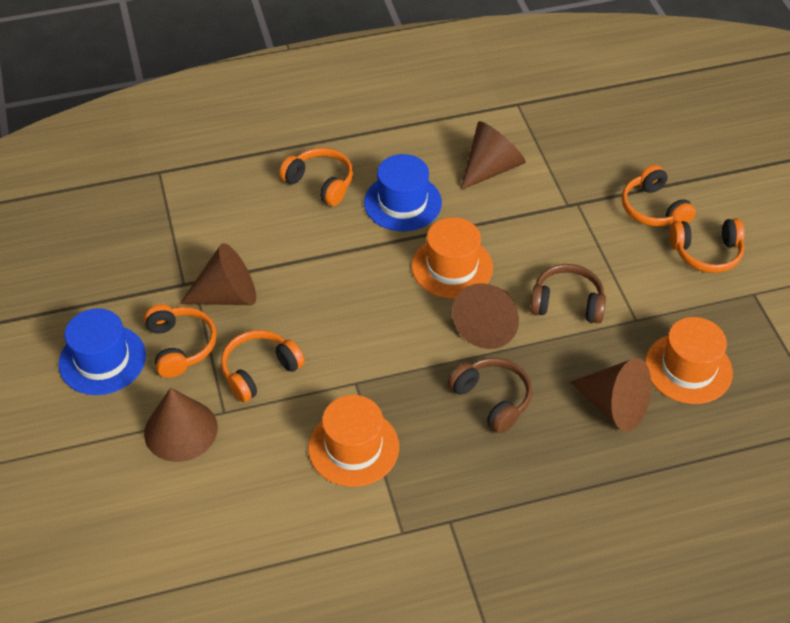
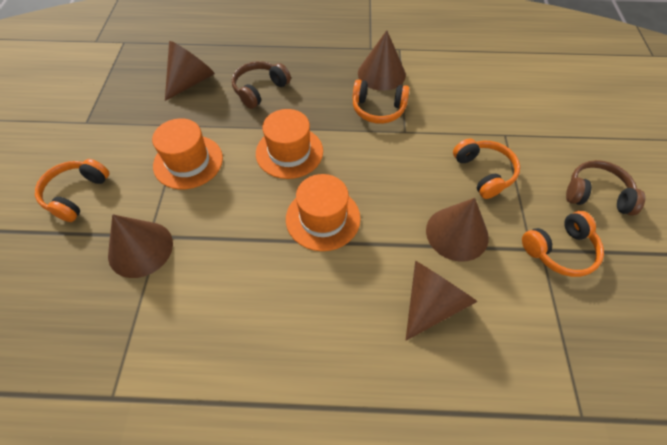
blue hat: [58,308,146,395] [364,154,442,231] = 2 -> none = 0
orange headphones: [144,304,217,378] [221,330,305,402] [279,148,353,206] [622,165,696,227] [670,219,745,273] = 5 -> [35,159,109,222] [353,79,410,124] [453,139,520,199] [522,211,604,277] = 4

